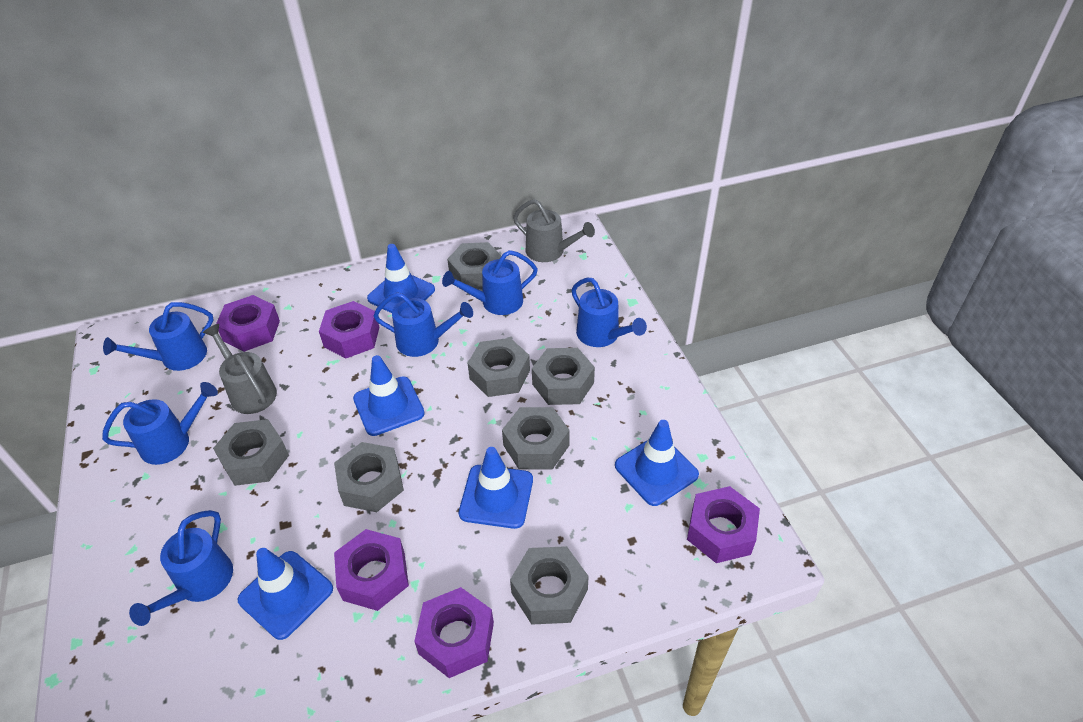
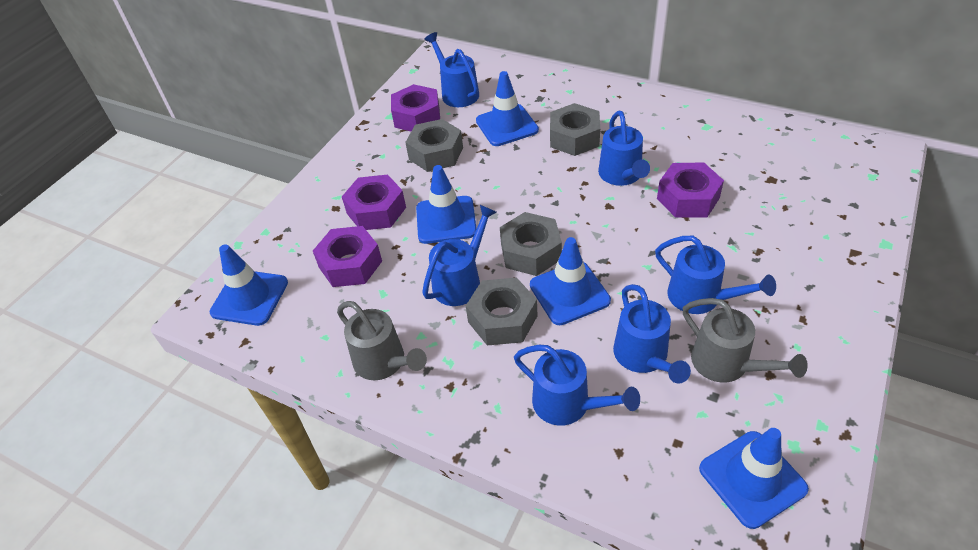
grey nut: [213,419,289,486] [334,442,404,512] [447,242,501,290] [468,338,530,397] [502,407,570,470] [510,546,589,624] [532,348,595,405] = 7 -> [405,119,463,172] [466,277,537,345] [500,212,562,276] [550,103,600,156] = 4
purple nut: [216,295,280,352] [319,301,380,358] [334,529,409,611] [414,587,494,678] [687,486,760,563] = 5 -> [313,226,382,287] [342,174,406,230] [391,84,440,131] [657,163,724,218] = 4

